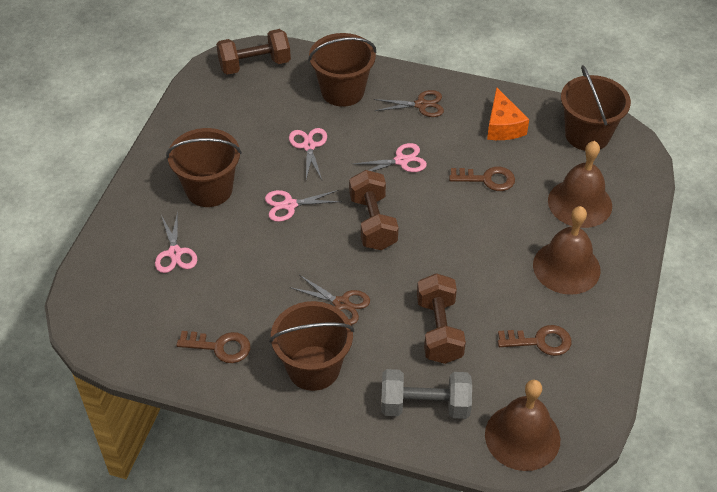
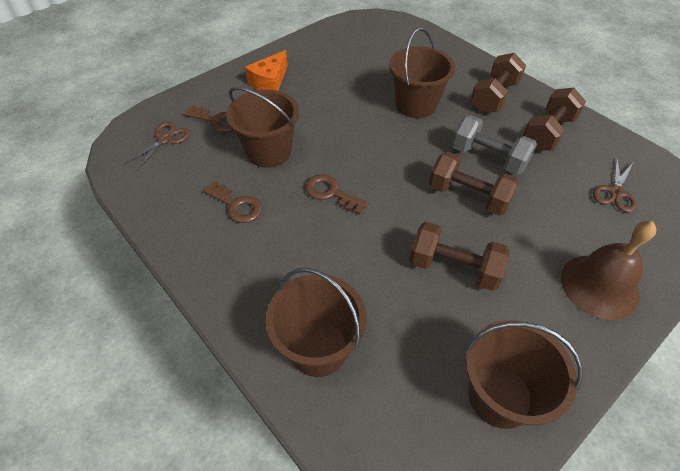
brown bell: [485,380,560,471] [533,206,600,295] [548,141,612,228] = 3 -> [561,221,657,320] = 1
brown dumbbell: [216,29,291,75] [349,170,398,250] [417,273,466,364] = 3 -> [409,222,510,291] [429,152,519,216] [471,53,526,113] [523,88,586,150] = 4
pink scissors: [155,211,197,273] [265,190,342,222] [289,128,327,180] [353,143,427,172] = 4 -> none = 0

